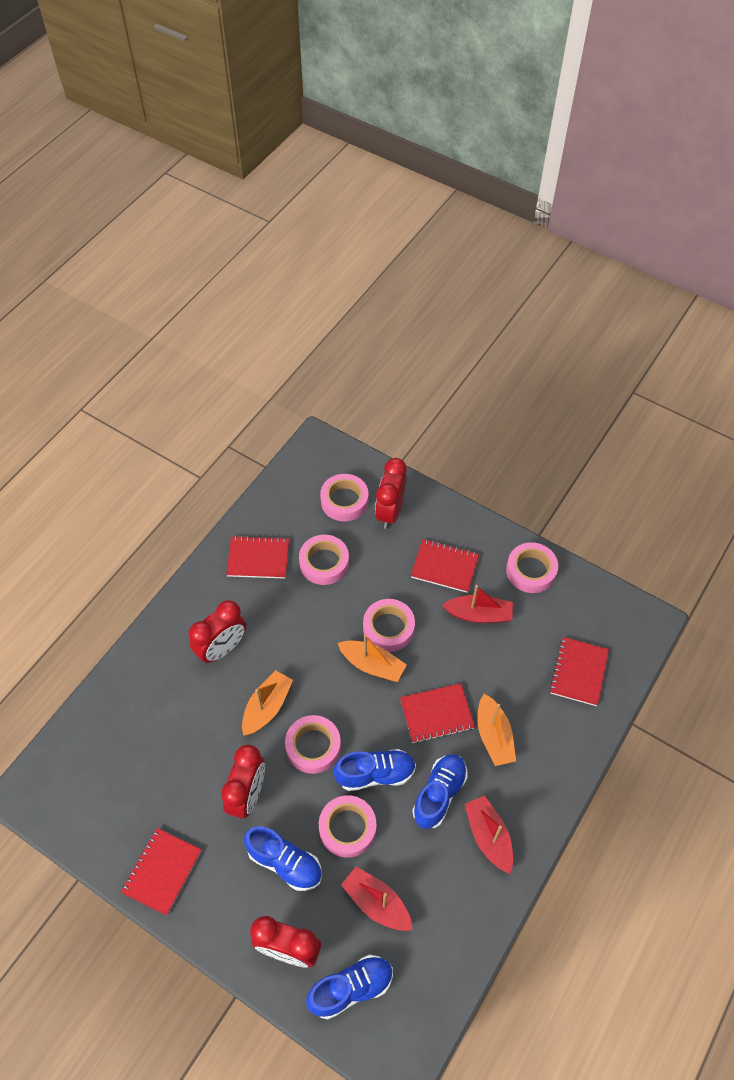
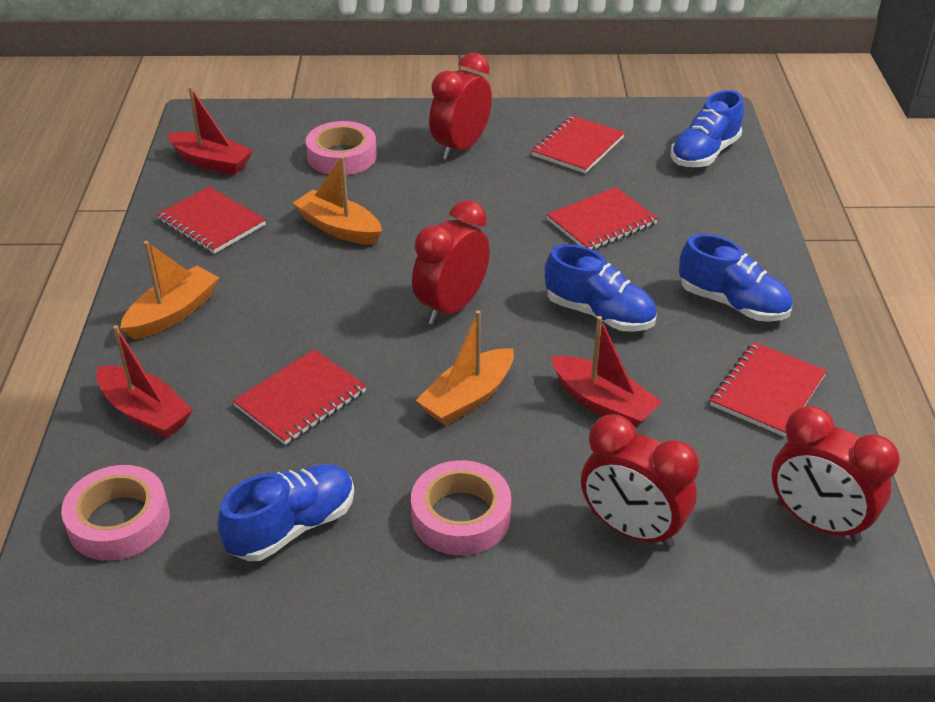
pink tape: [285,715,341,774] [299,535,349,585] [319,795,376,858] [320,474,369,521] [363,599,415,652] [506,542,558,593] = 6 -> [61,465,170,561] [306,121,377,175] [411,460,511,556] = 3

